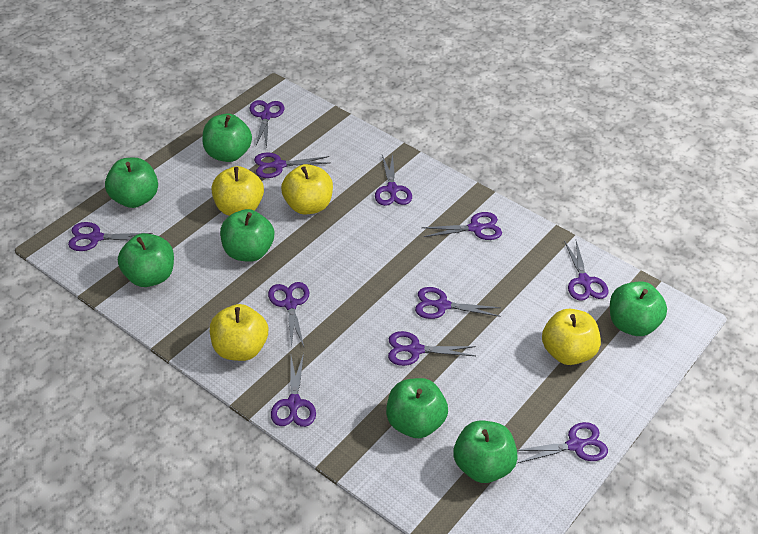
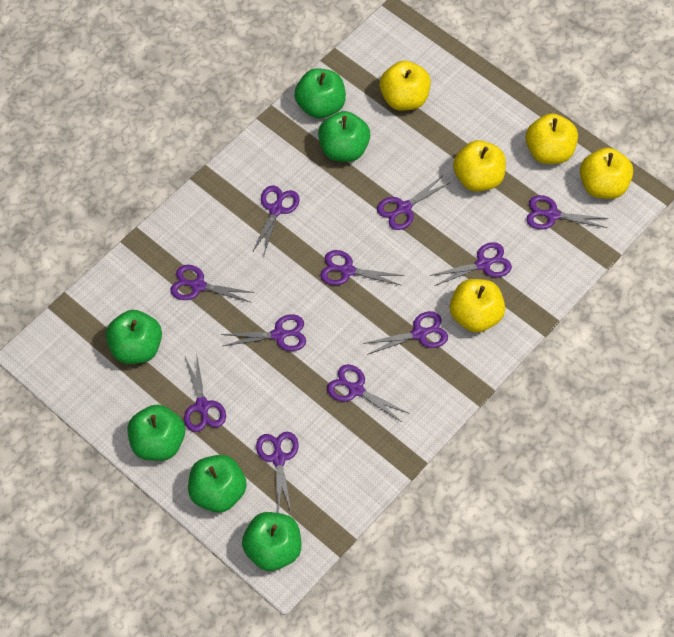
green apple: [105,158,158,208] [118,233,174,287] [202,114,252,162] [220,209,274,262] [386,378,448,438] [453,420,518,483] [610,282,667,336] = 7 -> [106,310,162,364] [127,404,185,461] [188,455,247,513] [242,512,301,571] [294,68,346,119] [318,111,370,162] = 6
yellow apple: [210,304,268,361] [211,166,264,216] [281,164,333,215] [542,309,601,365] = 4 -> [380,61,431,111] [450,279,505,333] [453,140,506,192] [526,113,578,164] [580,148,633,199] = 5

